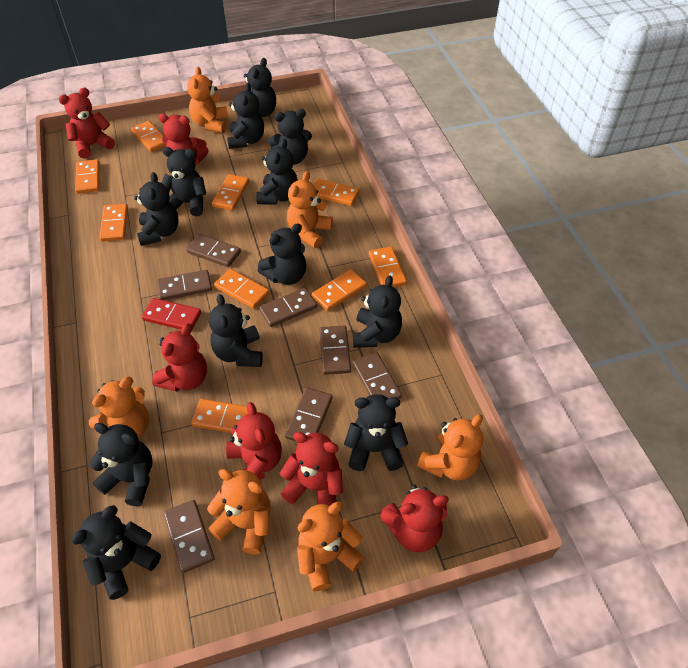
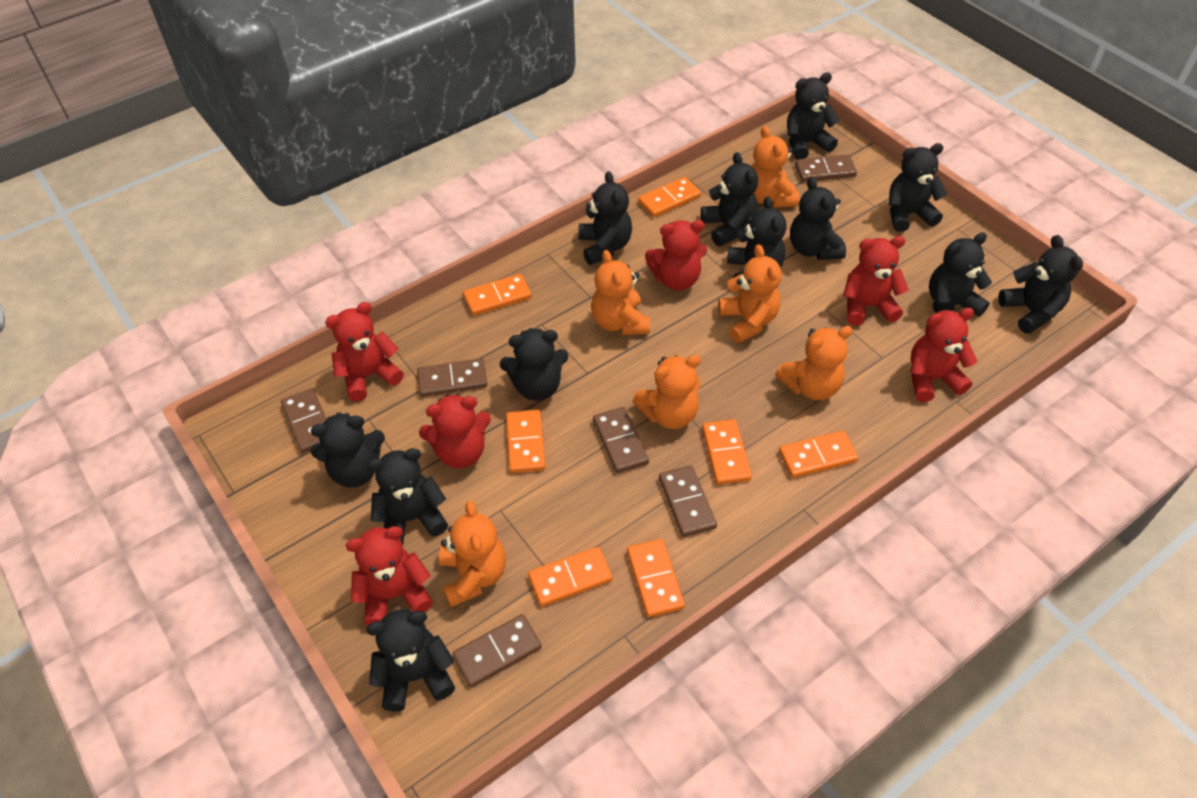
brown domino: [157,270,212,300] [164,500,215,573] [186,234,241,267] [259,288,317,327] [285,387,333,442] [319,326,351,375] [353,352,402,399] = 7 -> [281,388,326,453] [417,358,487,397] [452,614,542,687] [593,407,649,473] [659,465,717,537] [795,155,857,182] = 6
orange domino: [75,159,100,194] [99,204,128,242] [131,121,166,152] [191,399,257,433] [212,174,249,211] [214,269,270,309] [312,269,367,311] [314,179,359,206] [369,246,407,287] = 9 -> [463,274,532,316] [506,409,545,473] [528,547,613,607] [627,539,685,617] [638,177,701,217] [702,419,752,485] [779,431,858,478] = 7
red domino: [142,298,201,330] = 1 -> none = 0

